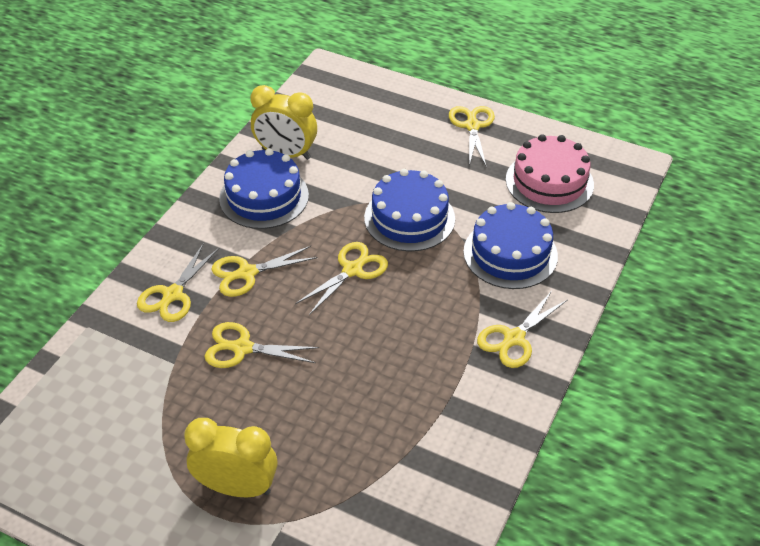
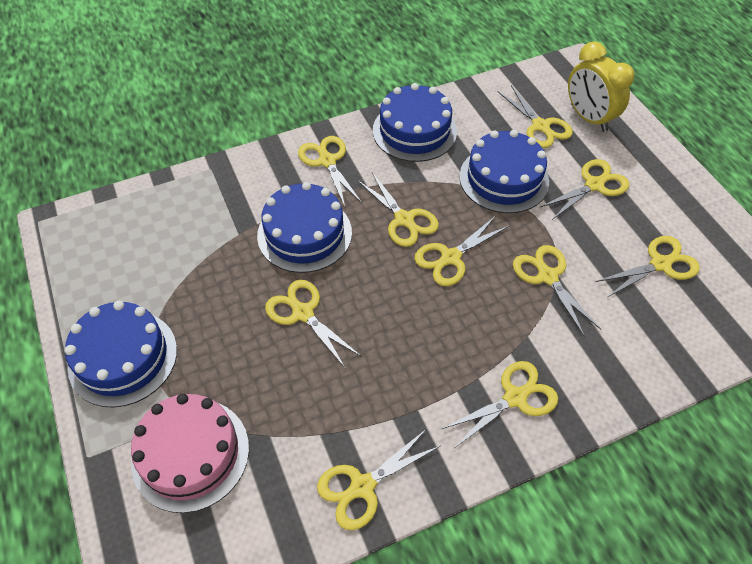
blue cake: [219,148,309,229] [364,169,455,251] [463,202,558,289] = 3 -> [65,301,177,407] [257,182,352,273] [373,83,457,162] [459,130,549,213] = 4
yellow clock: [184,418,278,497] [250,85,317,160] = 2 -> [568,41,634,132] = 1
yellow scissors: [137,243,219,322] [205,322,319,368] [211,246,318,297] [295,242,388,315] [449,106,495,166] [477,291,567,368] = 6 -> [265,280,362,369] [298,136,362,207] [317,429,440,530] [357,172,439,247] [414,216,510,286] [442,361,558,447] [498,85,573,148] [513,245,601,337] [539,159,629,220] [596,236,700,297] = 10

